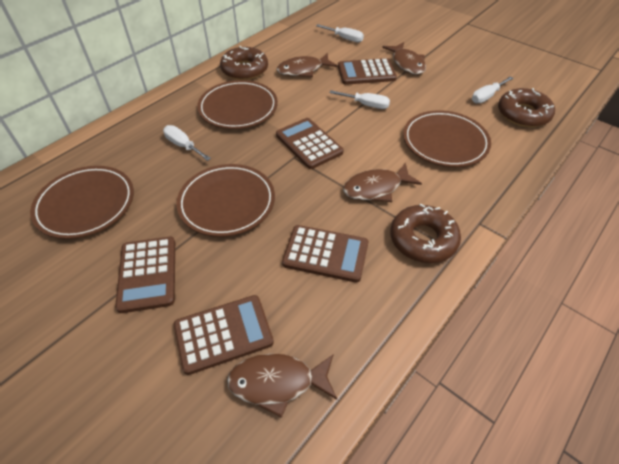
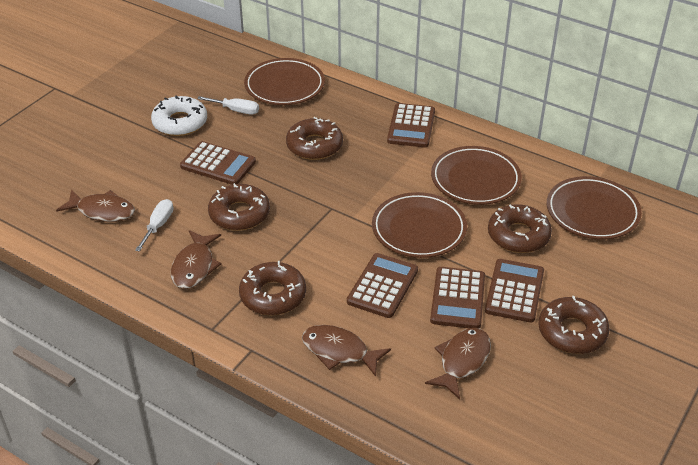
brown donut: [220,46,268,80] [390,204,461,263] [498,88,555,127] = 3 -> [208,183,270,231] [239,261,306,315] [286,117,343,160] [488,204,552,253] [538,296,610,354] = 5
white donut: none = 0 -> [151,95,207,136] = 1
white screwdriver: [163,125,211,161] [316,24,364,42] [329,90,390,109] [472,76,513,103] = 4 -> [135,199,174,252] [197,96,259,114] = 2

